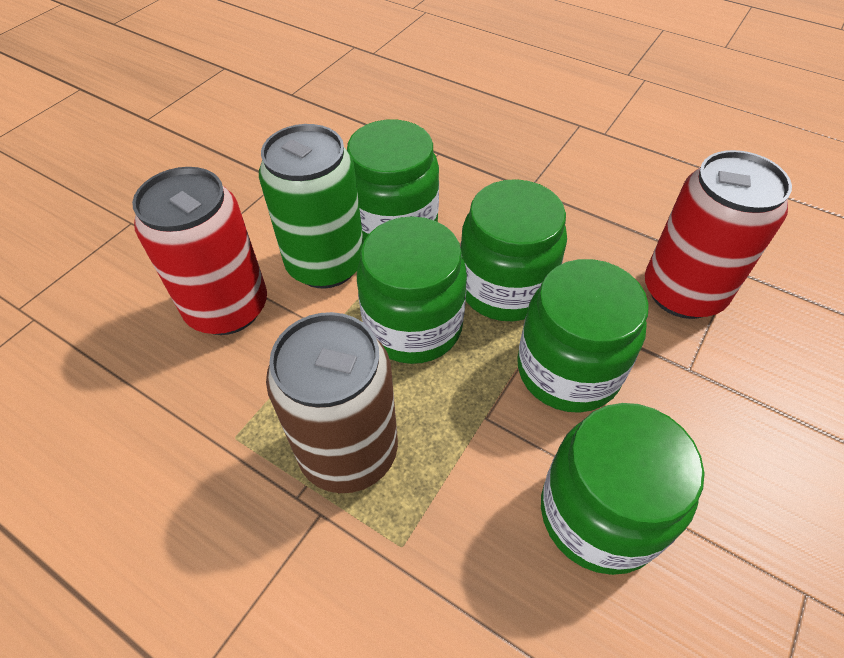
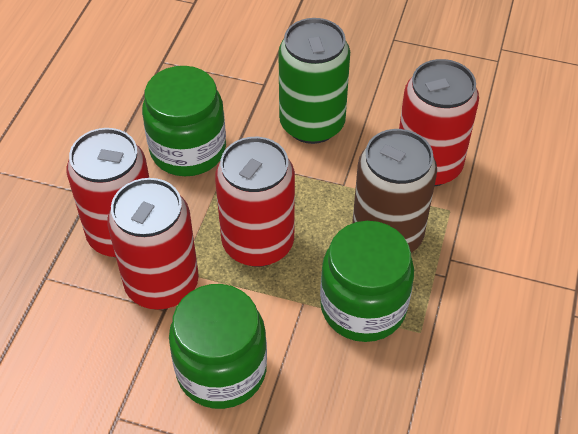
green jar: [347,120,439,242] [357,216,467,364] [460,179,567,321] [517,259,649,413] [541,403,705,575] = 5 -> [142,66,226,176] [169,284,267,409] [320,221,414,342] = 3
red can: [132,167,267,335] [645,150,792,319] = 2 -> [67,128,149,257] [107,178,199,309] [215,137,295,267] [399,59,479,187] = 4

